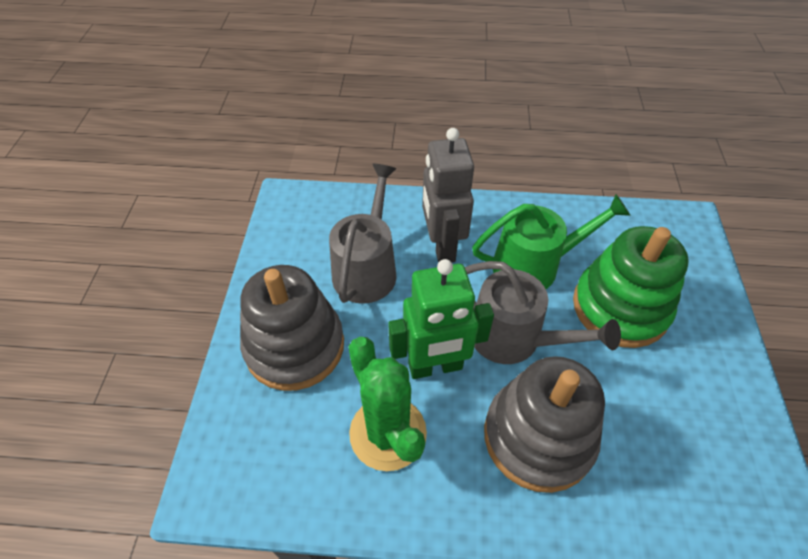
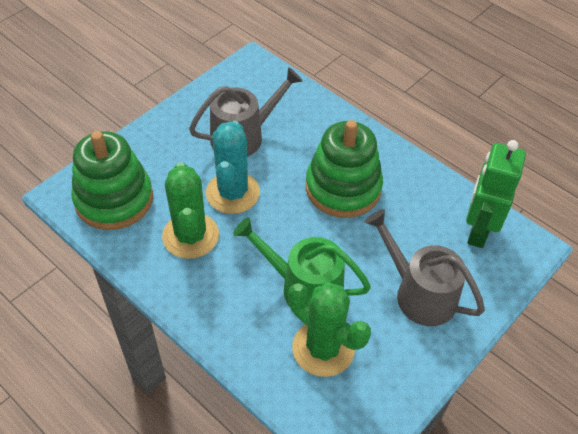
green cactus: [348,337,427,471] = 1 -> [162,162,219,259] [288,282,371,377] = 2
green stacking toy: [573,226,689,348] = 1 -> [71,131,153,230] [306,120,383,218] = 2
grey robot: [422,128,474,263] = 1 -> none = 0
grey stacking toy: [240,265,344,391] [484,356,605,493] = 2 -> none = 0
turquoise cactus: none = 0 -> [206,121,260,214] = 1

